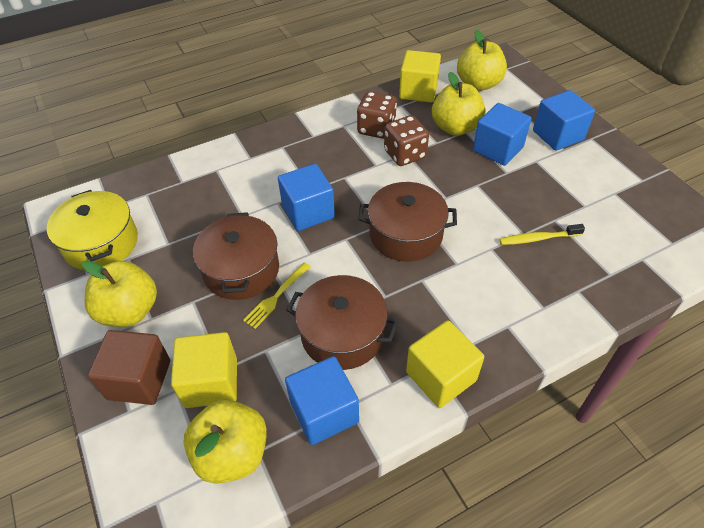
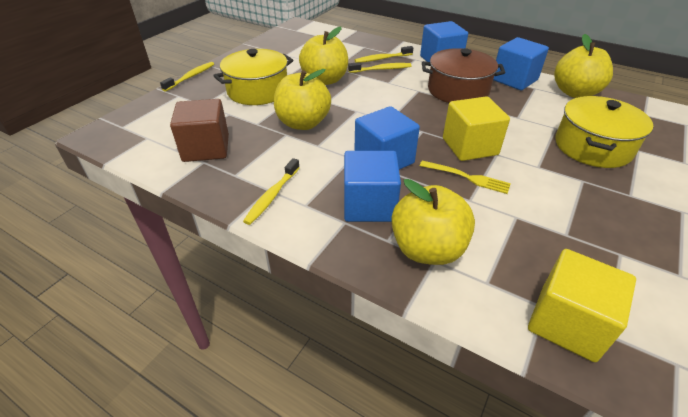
brown dice: [357,91,397,139] [384,115,429,166] = 2 -> none = 0
brown pot: [193,212,279,300] [286,275,398,370] [358,182,457,262] = 3 -> [422,48,506,103] = 1
yellow cube: [171,332,237,408] [399,50,441,103] [406,320,484,408] = 3 -> [443,96,510,161] [528,249,636,362] = 2
yellow pot: [47,190,138,271] = 1 -> [213,49,293,105] [556,96,653,168] = 2
yellow toothbrush: [499,224,585,245] = 1 -> [160,62,214,92] [243,158,300,225] [348,62,412,73] [355,46,413,63] = 4

